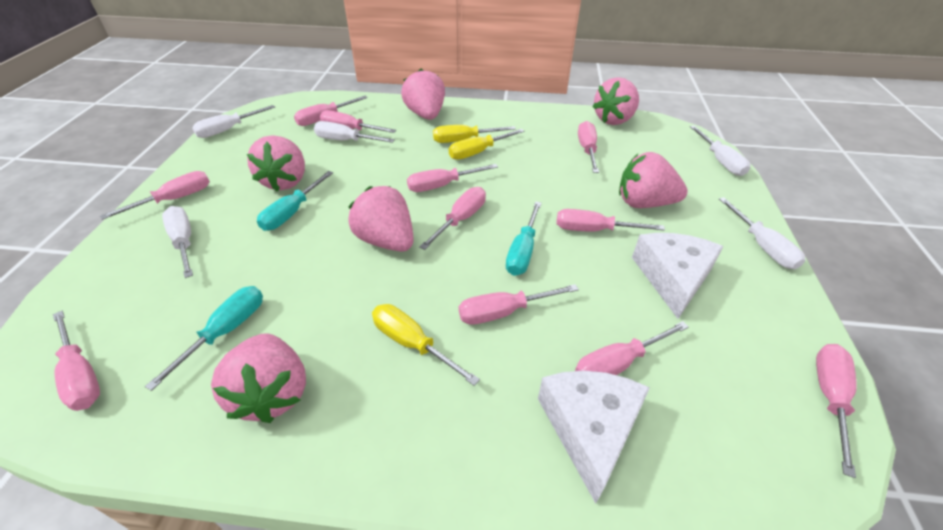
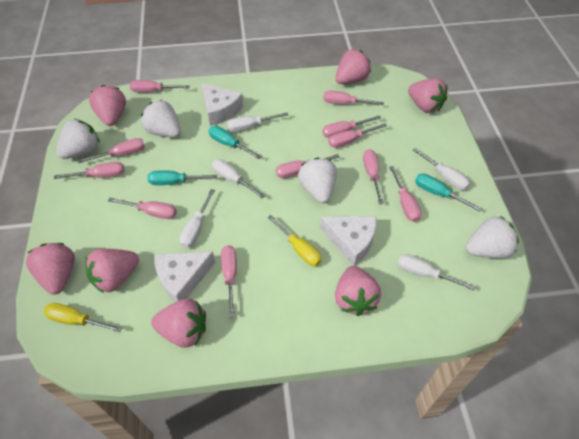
pink strawberry: [211,333,306,423] [247,135,305,192] [349,186,414,252] [401,69,445,120] [592,77,639,125] [619,152,688,208] = 6 -> [26,243,75,295] [85,249,139,293] [89,85,126,126] [151,299,206,348] [335,49,371,84] [335,266,381,316] [408,78,447,113] = 7
white cheese: [538,371,650,504] [632,233,723,319] = 2 -> [155,251,215,302] [201,83,243,126] [320,216,376,266] = 3
white strawberry: none = 0 -> [56,119,100,159] [141,100,181,137] [298,158,337,203] [466,216,519,258] = 4
yellow screwdriver: [372,304,480,386] [433,125,516,143] [449,129,525,160] = 3 -> [43,303,122,332] [267,215,322,266] = 2

